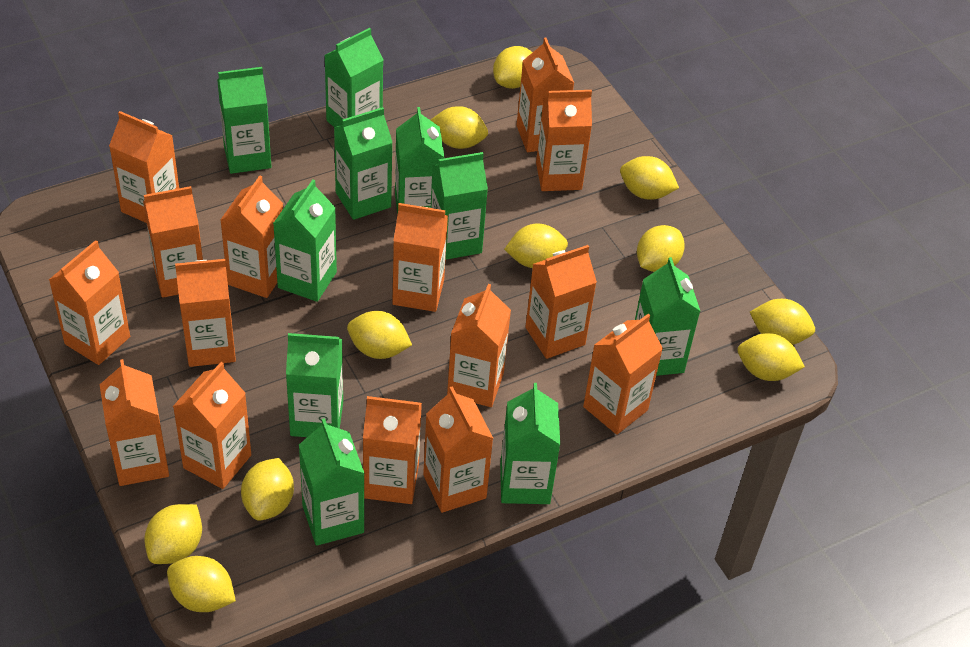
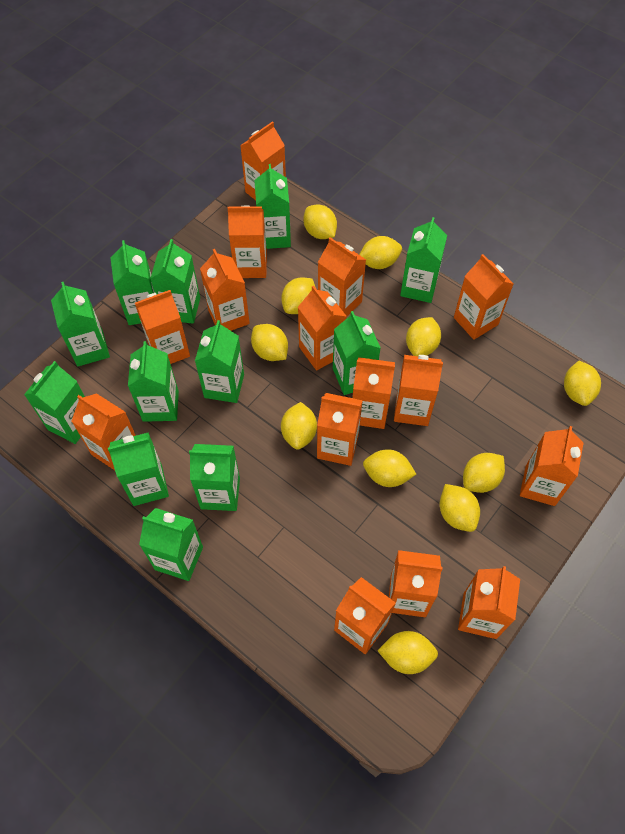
green carton: [217,67,271,174] [273,179,337,302] [286,333,343,437] [299,418,364,546] [324,28,383,127] [334,107,393,220] [395,107,444,215] [431,152,488,260] [500,383,560,504] [635,257,700,376] = 10 -> [24,361,85,444] [51,282,110,366] [108,432,169,506] [110,240,155,325] [128,341,179,422] [139,508,203,581] [150,239,200,324] [189,444,240,511] [195,320,244,403] [254,164,291,249] [333,311,381,395] [400,217,447,303] = 12

